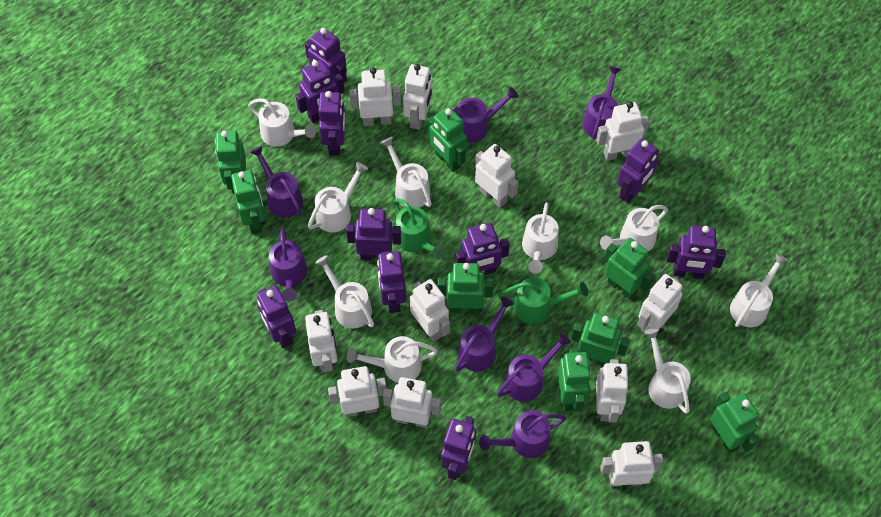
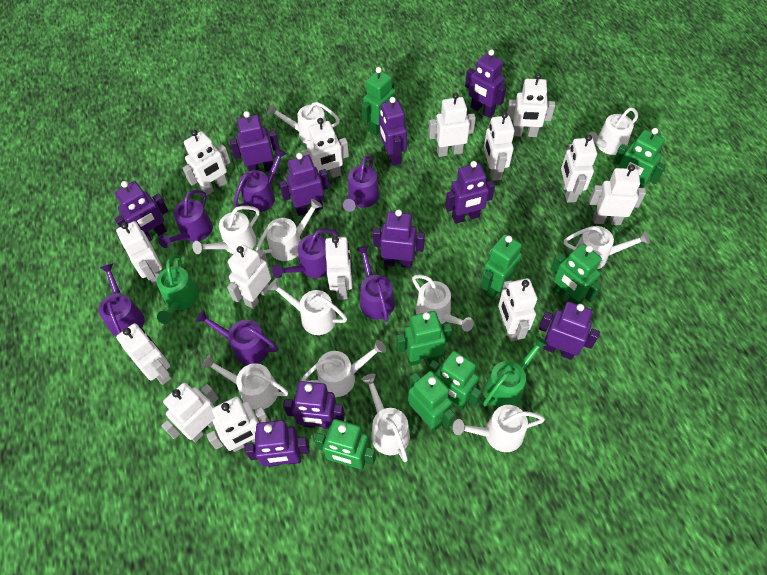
white robot: [305,310,337,373] [328,366,387,417] [349,67,401,126] [383,377,441,428] [403,64,433,130] [410,279,450,342] [475,144,519,208] [596,101,650,161] [596,359,629,423] [600,441,663,487] [637,274,683,332] = 11 -> [116,221,162,286] [116,323,171,385] [161,383,218,442] [183,130,230,196] [207,397,270,452] [227,245,271,309] [301,118,349,178] [325,236,353,300] [429,93,476,157] [484,112,515,181] [498,278,537,342] [507,73,555,137] [561,135,597,203] [589,164,646,225] = 14
white watering can: [248,98,316,147] [308,162,368,232] [315,255,374,329] [347,336,438,383] [381,137,432,208] [522,202,559,274] [600,205,668,251] [644,328,691,414] [730,253,789,327] = 9 -> [192,206,259,254] [201,355,288,410] [256,199,322,261] [267,102,340,144] [268,279,347,335] [301,340,386,397] [361,373,410,462] [412,275,474,332] [453,405,545,452] [564,226,650,269] [587,108,638,155] = 11

